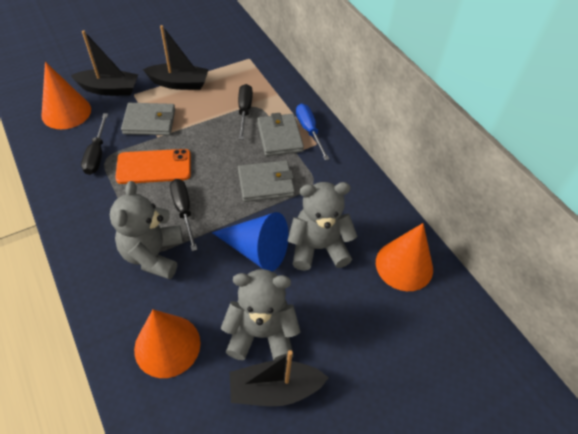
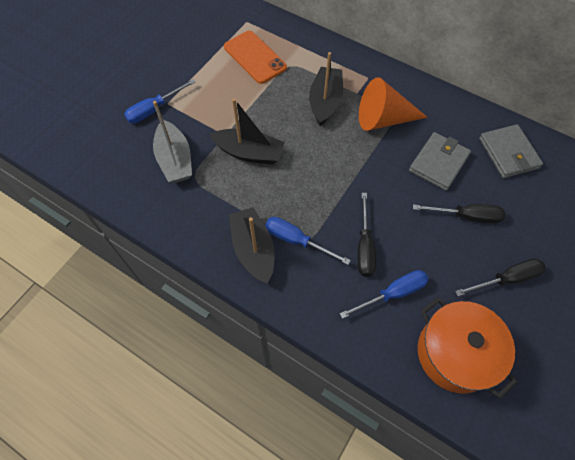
blue cone: [212,212,289,272] = 1 -> none = 0
blue screwdriver: [296,104,329,160] = 1 -> [124,79,195,123] [265,217,351,265] [340,270,429,319] = 3
grey boat: none = 0 -> [153,101,192,183] = 1
grey teddy bear: [110,181,183,279] [221,269,300,361] [287,182,358,271] = 3 -> none = 0
grey wallet: [121,103,175,135] [238,160,295,202] [257,113,304,156] = 3 -> [409,132,471,191] [479,124,543,178] = 2
orange cone: [41,62,91,129] [134,309,200,378] [376,223,433,291] = 3 -> [359,77,428,131] = 1
orange pot: none = 0 -> [418,297,517,399] = 1

